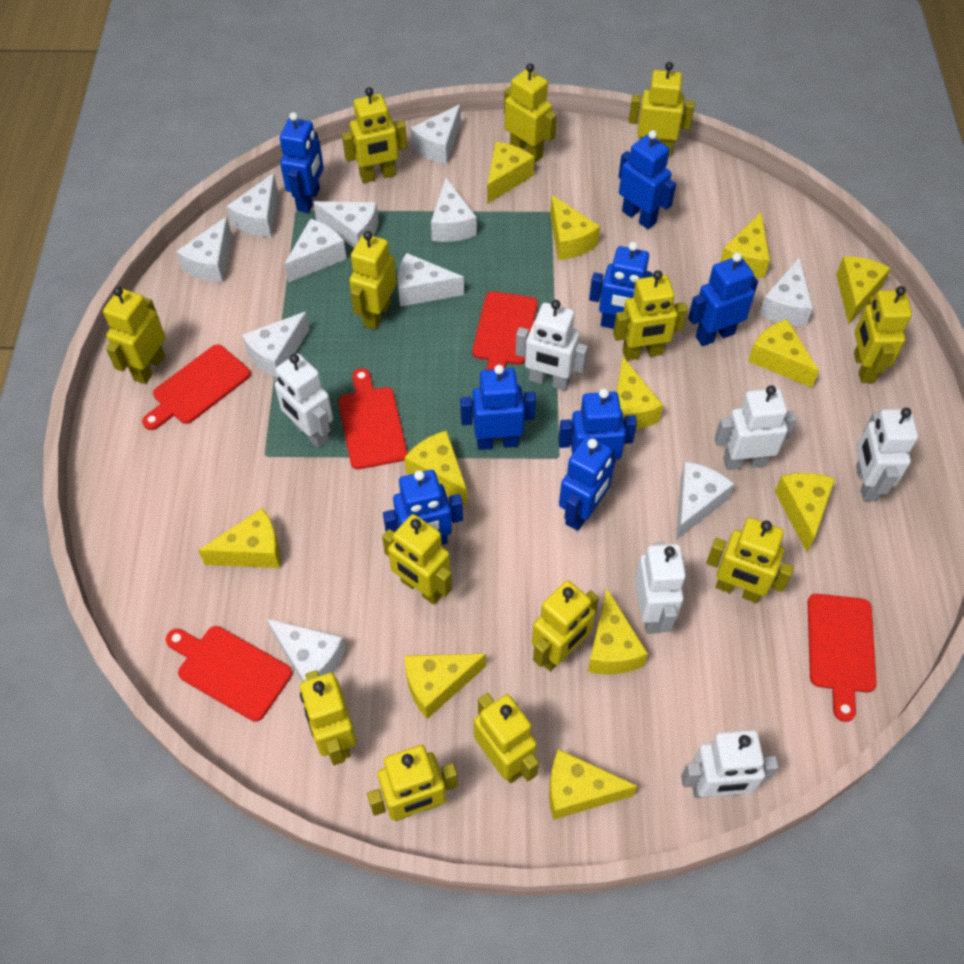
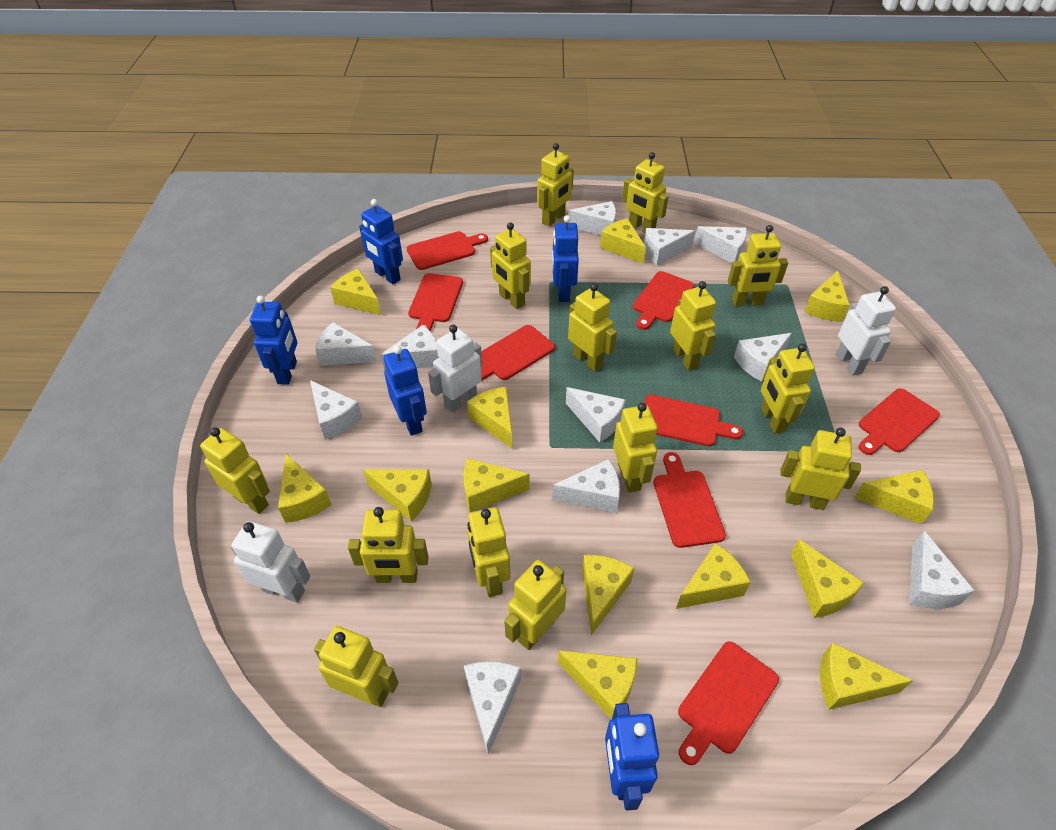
blue robot: [280,112,324,213] [383,470,463,545] [460,365,536,450] [558,388,637,470] [559,436,614,531] [589,242,653,329] [618,130,676,229] [688,253,758,346] = 8 -> [250,296,297,385] [359,199,403,284] [384,346,427,436] [552,215,579,302] [605,703,659,810] = 5
red cutting board: [142,344,251,430] [166,626,292,722] [338,368,408,469] [472,291,538,370] [808,594,877,722] = 5 -> [407,231,488,270] [408,273,463,331] [481,325,555,381] [633,271,694,330] [644,394,743,447] [653,452,726,548] [678,641,779,765] [859,388,940,455] = 8
white robot: [273,353,333,448] [515,300,588,391] [635,542,686,634] [681,730,778,798] [715,385,797,470] [856,408,918,501] = 6 -> [230,521,310,603] [428,325,482,413] [836,286,896,375] = 3
yellow cheese: [198,508,280,568] [404,430,468,506] [405,654,486,719] [487,142,534,204] [549,749,637,820] [550,195,600,260] [587,589,648,674] [617,357,663,429] [720,213,770,278] [748,319,819,388] [775,473,835,552] [836,256,891,324] = 12 -> [278,454,332,523] [330,269,381,315] [363,469,432,521] [464,458,530,512] [467,387,512,449] [558,651,637,720] [582,555,634,635] [600,218,646,264] [676,543,751,609] [791,539,864,618] [804,271,850,322] [820,642,912,710] [854,470,934,524] = 13
yellow robot: [103,287,166,384] [300,670,357,765] [342,87,407,183] [349,231,397,330] [367,745,458,821] [382,514,452,605] [474,693,539,783] [504,63,557,163] [532,580,599,671] [613,270,687,361] [629,62,695,156] [706,518,794,603] [854,286,912,383] = 13 -> [200,427,270,514] [314,626,398,707] [348,507,429,583] [467,507,511,597] [490,222,531,309] [504,560,567,650] [537,143,574,226] [568,283,617,371] [613,403,657,493] [622,152,669,233] [670,281,716,370] [728,225,788,306] [761,344,815,433] [780,428,861,510] = 14

